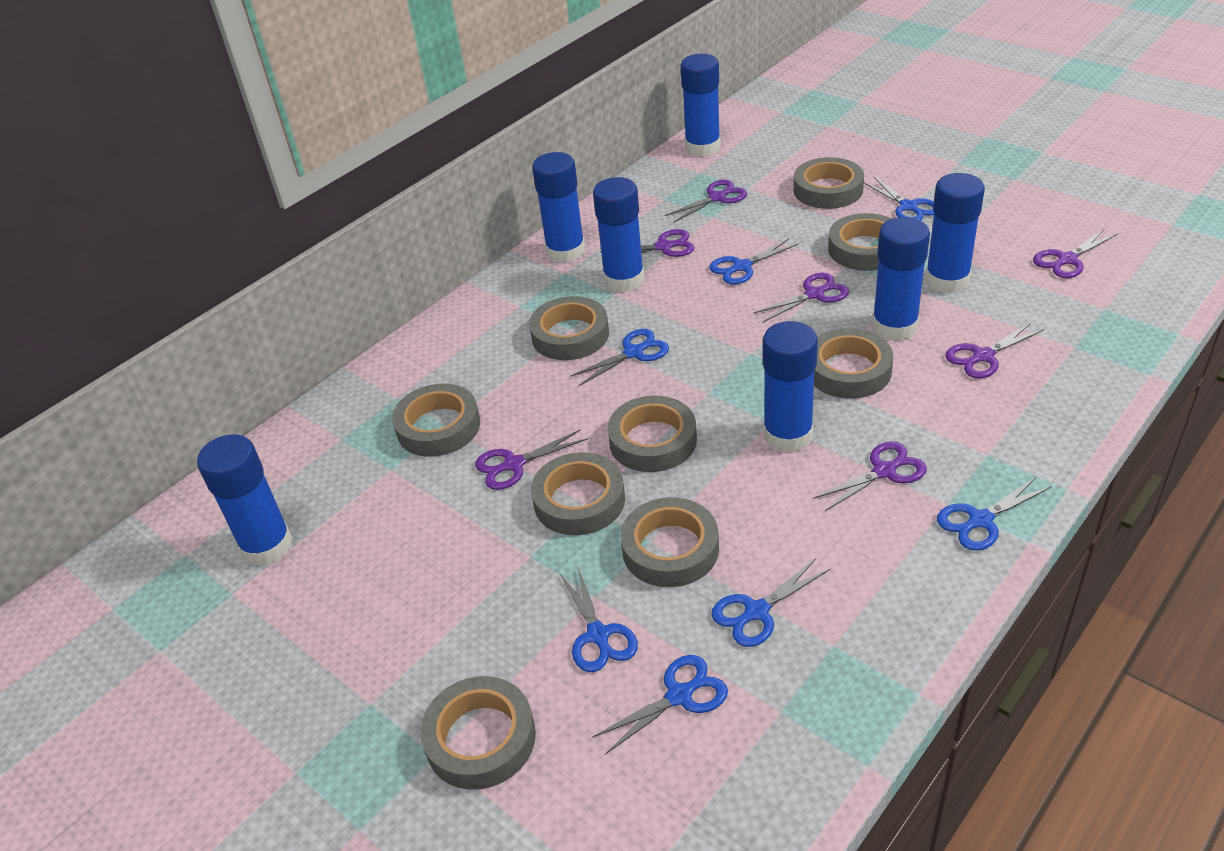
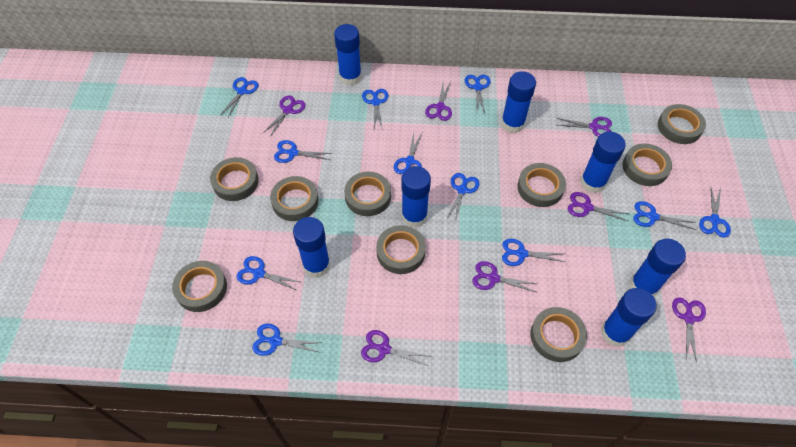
blue scissors: [560,565,638,672] [570,329,669,386] [592,655,728,755] [709,238,799,285] [711,558,831,647] [864,176,934,221] [937,476,1052,551] = 7 -> [221,77,259,118] [236,256,300,290] [252,324,323,356] [274,140,332,163] [362,89,388,130] [394,133,422,174] [446,173,479,222] [465,75,491,113] [502,239,565,266] [633,201,696,230] [699,188,731,238] = 11

